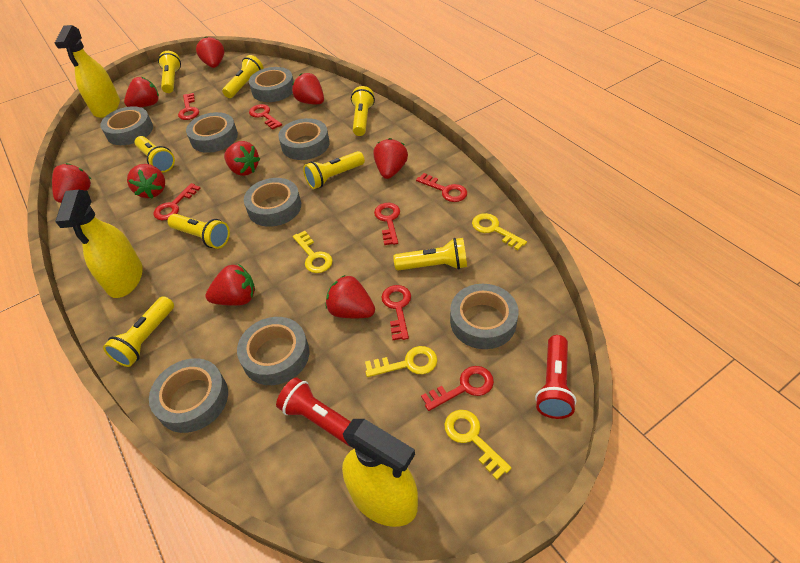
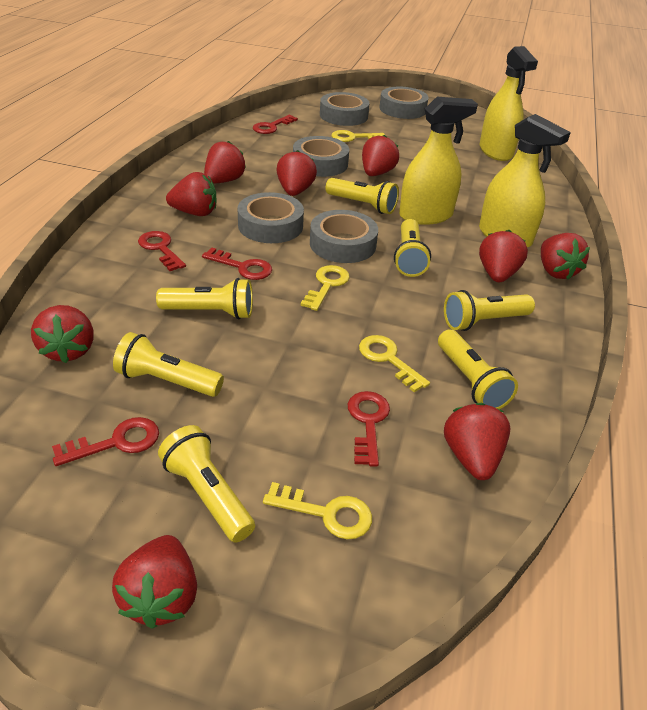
grey tape: [100,106,153,145] [149,358,228,433] [186,112,238,153] [237,317,309,385] [244,178,301,227] [249,67,294,102] [278,118,330,160] [450,284,518,349] = 8 -> [237,192,304,243] [293,136,349,177] [310,210,378,263] [320,92,369,126] [379,87,429,119] = 5
red flashlight: [276,377,351,447] [535,335,577,419] = 2 -> none = 0
red key: [154,183,201,220] [178,93,199,120] [249,104,282,130] [374,203,400,245] [381,285,411,340] [416,173,467,202] [421,366,494,411] = 7 -> [52,417,159,466] [138,231,186,271] [202,247,272,280] [253,115,298,134] [348,391,390,467] = 5
yellow flashlight: [103,296,174,367] [134,136,175,173] [158,51,181,93] [168,214,230,249] [222,55,264,98] [303,151,365,189] [351,86,375,136] [393,238,467,270] = 8 -> [113,332,224,397] [156,278,253,319] [158,425,255,543] [325,178,399,214] [394,219,431,277] [438,329,518,409] [444,290,535,331] = 7

